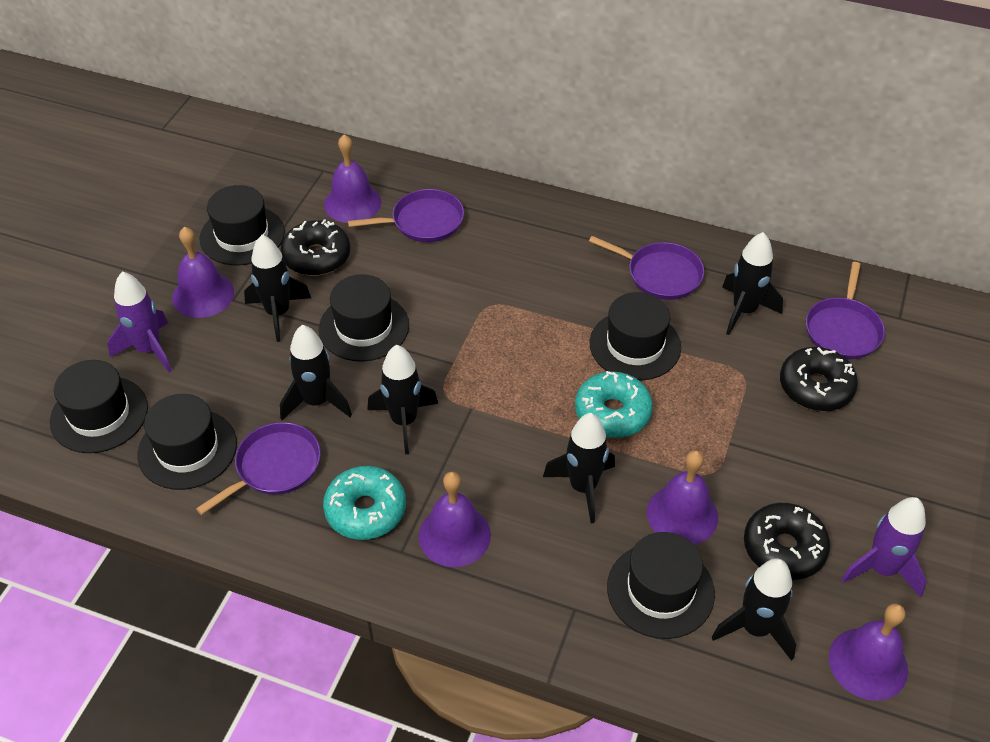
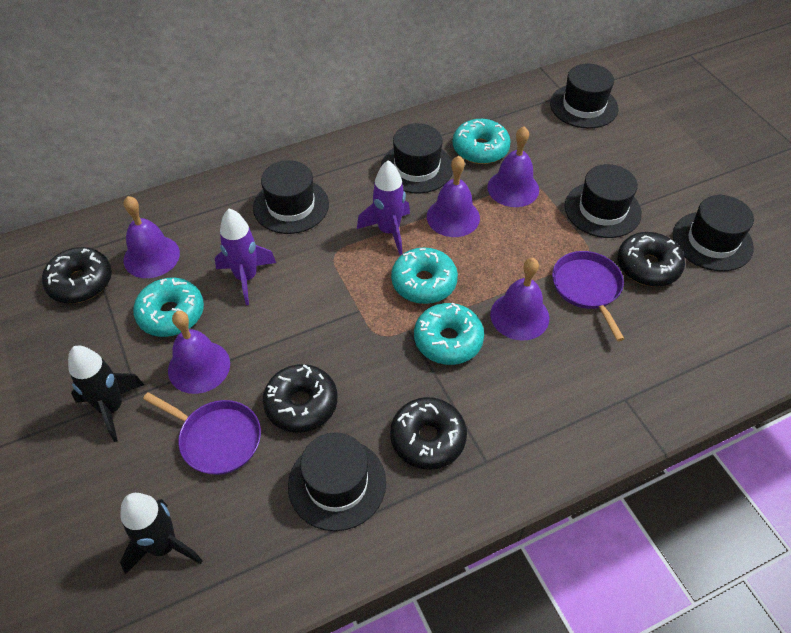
black donut: [280,219,350,276] [744,503,830,580] [780,347,858,411] = 3 -> [42,247,112,303] [263,364,338,433] [390,397,467,469] [618,232,685,287] = 4
black rocket: [244,235,311,342] [280,325,352,420] [367,345,438,454] [543,413,615,523] [712,559,796,661] [722,232,783,335] = 6 -> [68,346,144,442] [120,493,203,575] = 2
purple pan: [196,422,321,515] [348,189,464,242] [589,236,705,300] [806,262,885,359] = 4 -> [143,392,261,475] [552,251,624,341] = 2
turquoise donut: [323,466,406,540] [575,371,653,438] = 2 -> [133,278,204,337] [391,247,458,304] [414,302,484,365] [453,119,511,164] = 4

